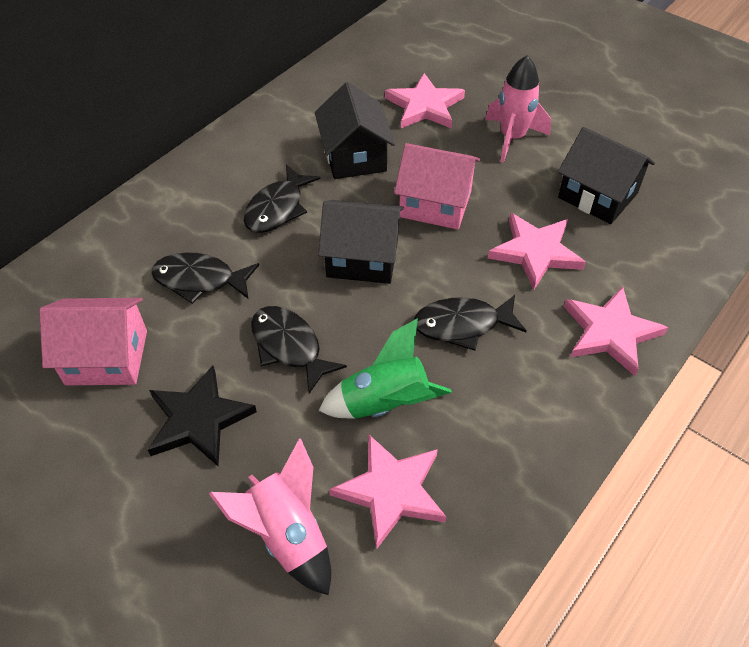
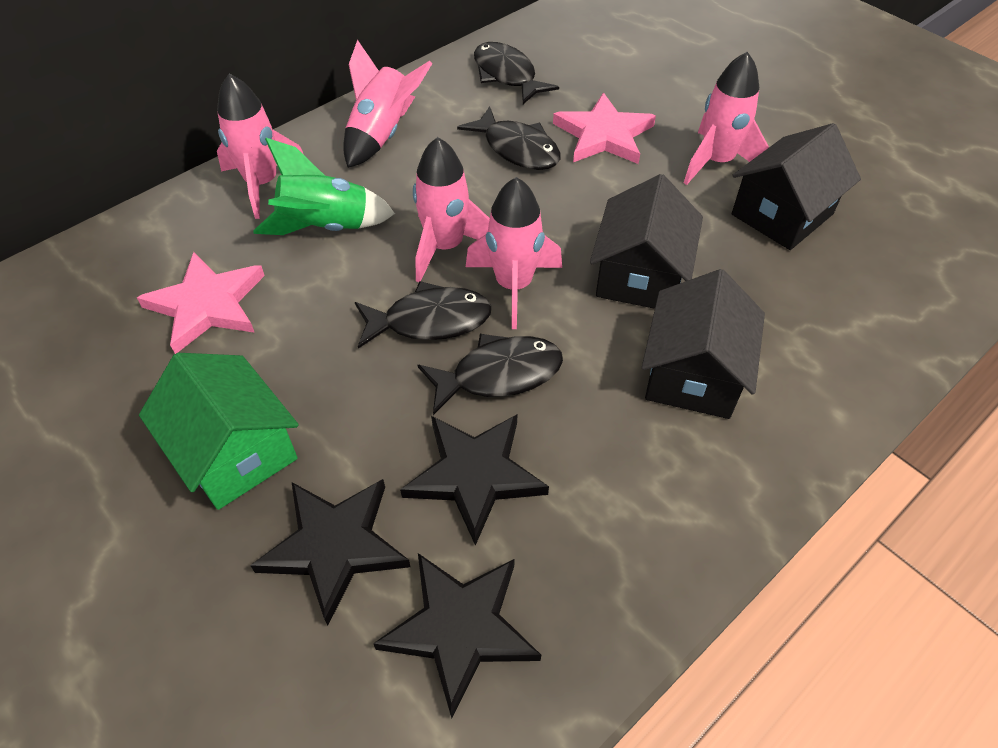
black star: [148,365,257,466] = 1 -> [250,479,410,625] [373,553,541,719] [400,415,549,546] = 3
green house: none = 0 -> [139,353,299,510] = 1
pink house: [39,298,147,385] [394,143,480,230] = 2 -> none = 0
pink rocket: [209,438,331,595] [485,56,551,163] = 2 -> [217,74,304,219] [343,40,433,168] [413,137,490,282] [466,177,562,329] [684,52,769,185] = 5
pink star: [329,435,446,550] [385,73,465,128] [488,213,586,290] [564,287,668,376] = 4 -> [137,252,265,354] [553,93,656,164] = 2

